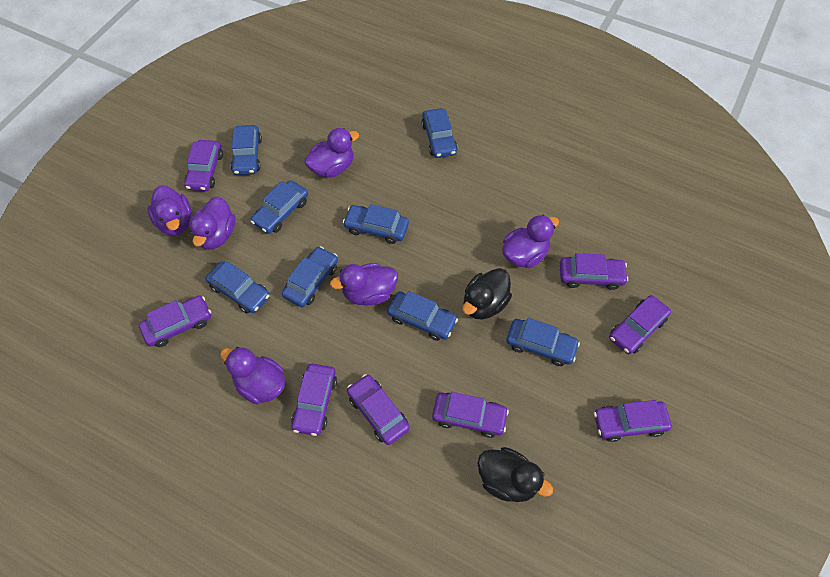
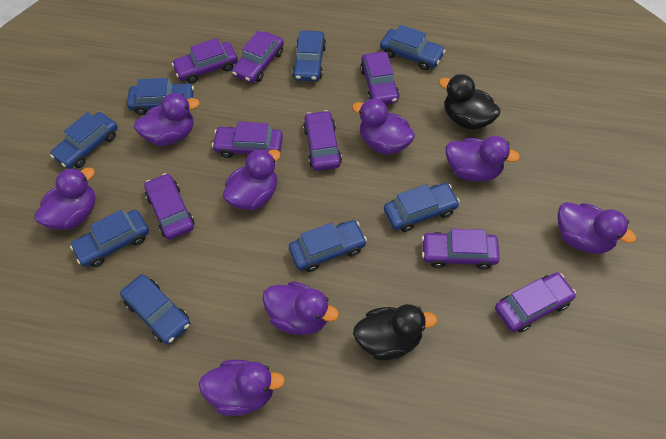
purple duck: [147,185,192,236] [189,196,235,250] [220,347,285,404] [304,128,359,178] [330,263,398,305] [502,215,559,268] = 6 -> [34,168,96,230] [134,93,200,146] [199,360,285,416] [223,149,281,210] [262,282,339,335] [352,99,415,155] [446,136,520,182] [558,202,636,254] = 8

